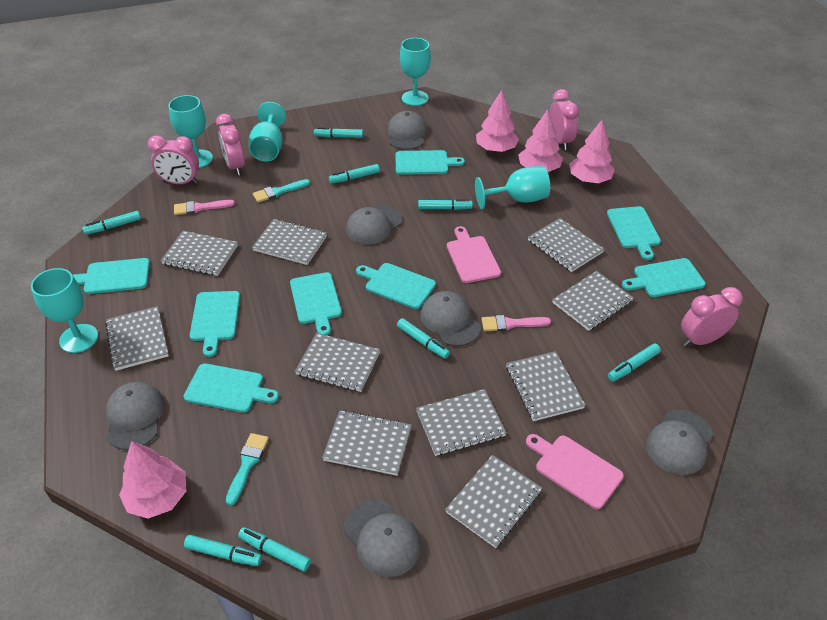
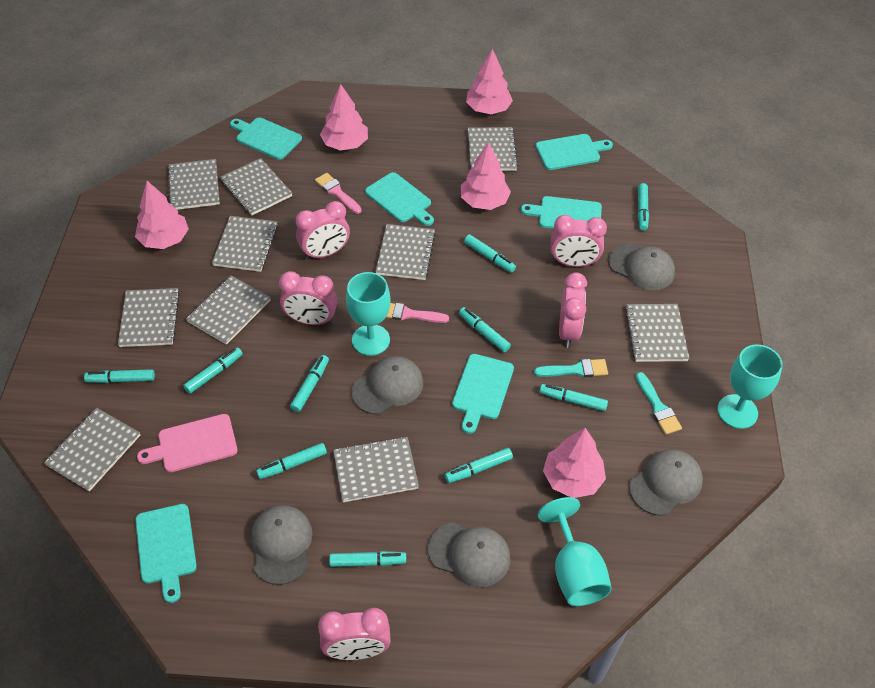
grey cap: [106,382,165,450] [344,500,421,577] [346,206,402,245] [388,111,427,150] [420,291,481,346] [646,410,713,475] = 6 -> [251,505,312,585] [351,356,423,414] [428,522,510,587] [608,244,675,290] [629,449,703,516] = 5
pink clock: [148,135,199,184] [216,114,245,175] [549,89,579,150] [681,287,743,346] = 4 -> [279,271,337,325] [296,201,350,260] [318,608,391,660] [551,215,607,267] [559,272,587,348] = 5
pink cutting board: [447,226,501,283] [526,434,624,509] = 2 -> [137,414,238,472] = 1
pink tree: [119,441,186,519] [476,90,519,152] [518,109,563,172] [569,120,615,183] = 4 -> [135,181,189,249] [320,84,368,151] [461,142,511,210] [466,49,513,114] [543,428,606,498] = 5
turquoise cutting board: [73,258,150,294] [184,363,279,413] [190,291,240,357] [290,272,342,335] [356,263,436,309] [395,150,465,175] [607,206,661,260] [622,258,706,297] = 8 -> [135,504,197,603] [230,118,302,160] [365,172,434,226] [452,354,514,434] [521,196,602,229] [536,134,613,170] = 6
turquoise goblet: [31,268,98,353] [168,95,213,168] [249,102,286,162] [400,38,431,106] [475,166,550,209] = 5 -> [346,272,391,356] [538,497,612,606] [717,344,783,429] = 3
turquoise marker: [82,211,141,235] [184,535,262,566] [238,527,311,572] [314,127,363,138] [329,164,380,184] [397,318,450,359] [418,199,473,210] [608,343,661,382] = 8 -> [84,369,155,383] [183,347,243,394] [256,443,327,479] [290,355,329,412] [329,551,406,567] [445,448,513,483] [459,307,511,352] [464,234,516,273] [540,384,608,411] [638,183,649,231] = 10

